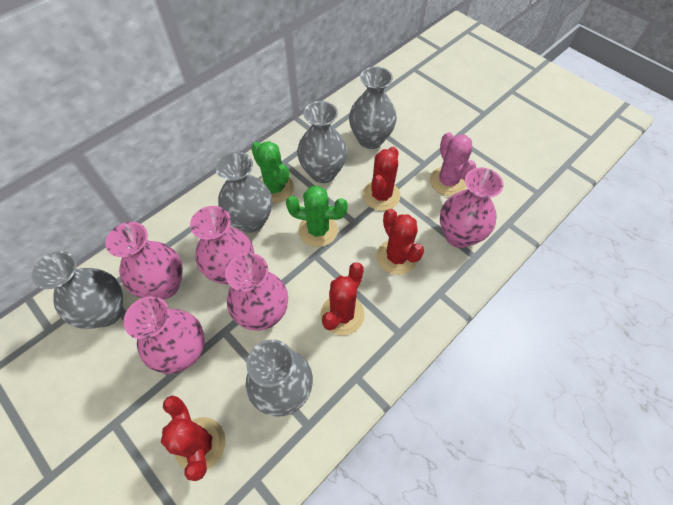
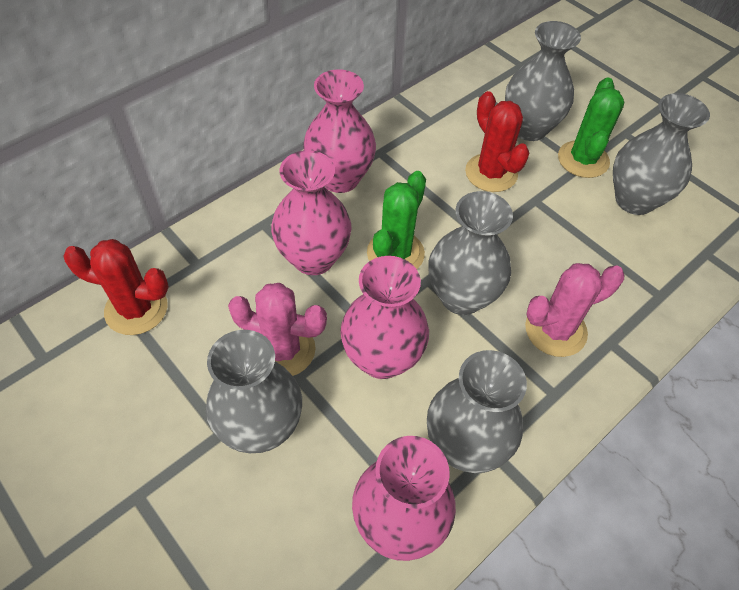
pink cactus: [430,132,476,196] = 1 -> [228,283,327,376] [525,263,625,357] = 2
pink vase: [105,222,183,300] [123,296,205,374] [190,206,254,284] [225,253,288,331] [440,167,504,248] = 5 -> [271,150,352,275] [303,69,376,193] [340,256,429,379] [352,436,456,561] = 4
red cactus: [161,396,226,481] [320,262,365,335] [363,147,401,211] [377,209,424,275] = 4 -> [63,239,169,335] [465,91,529,192] = 2

